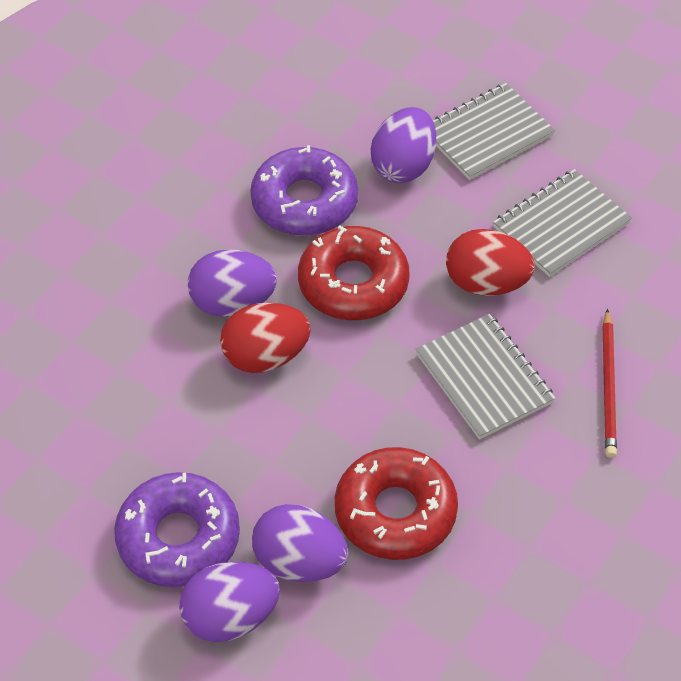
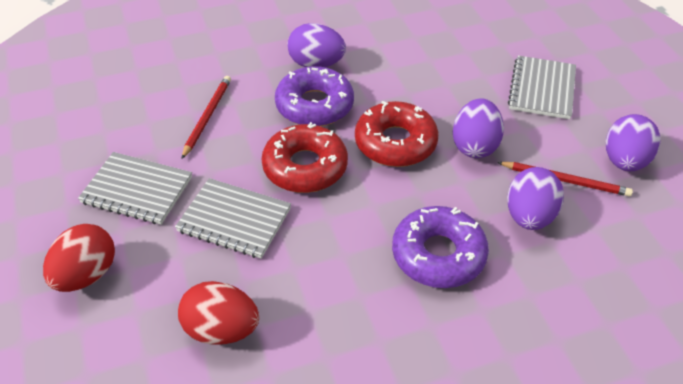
red pencil: [602,309,617,458] = 1 -> [182,76,231,159] [497,162,633,197] = 2

